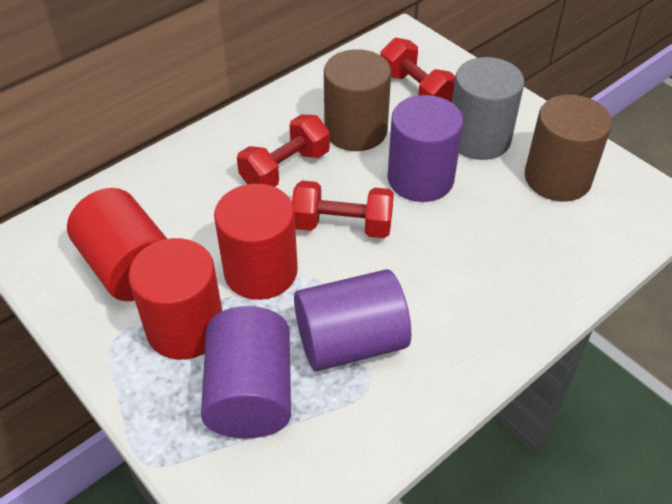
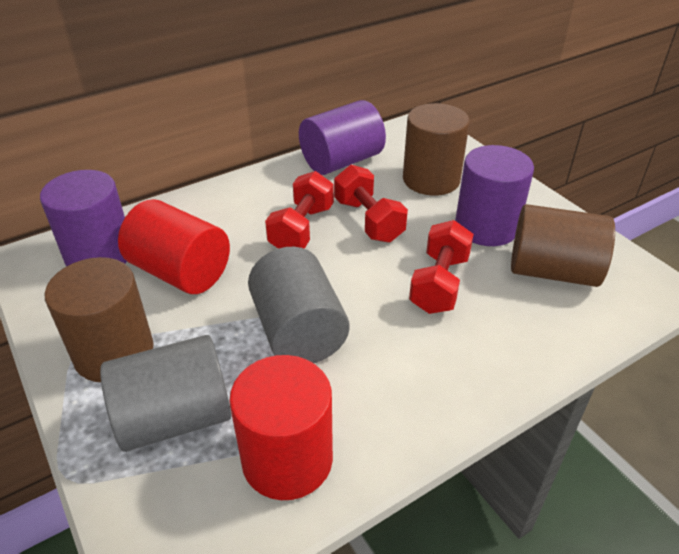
brown cylinder: [324,49,391,151] [525,95,612,201] = 2 -> [45,257,154,382] [403,103,470,196] [511,204,615,287] = 3
grey cylinder: [452,57,524,160] = 1 -> [100,335,231,452] [248,247,349,363] = 2
red cylinder: [67,188,167,301] [128,238,222,360] [214,184,298,300] = 3 -> [118,199,230,294] [229,355,333,500] = 2

